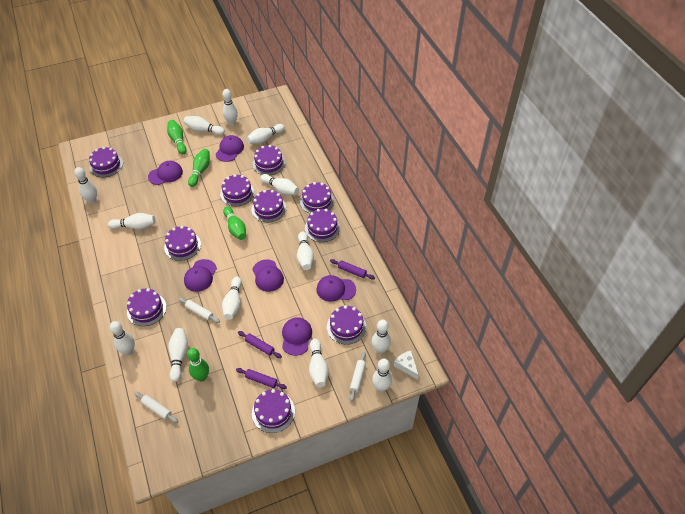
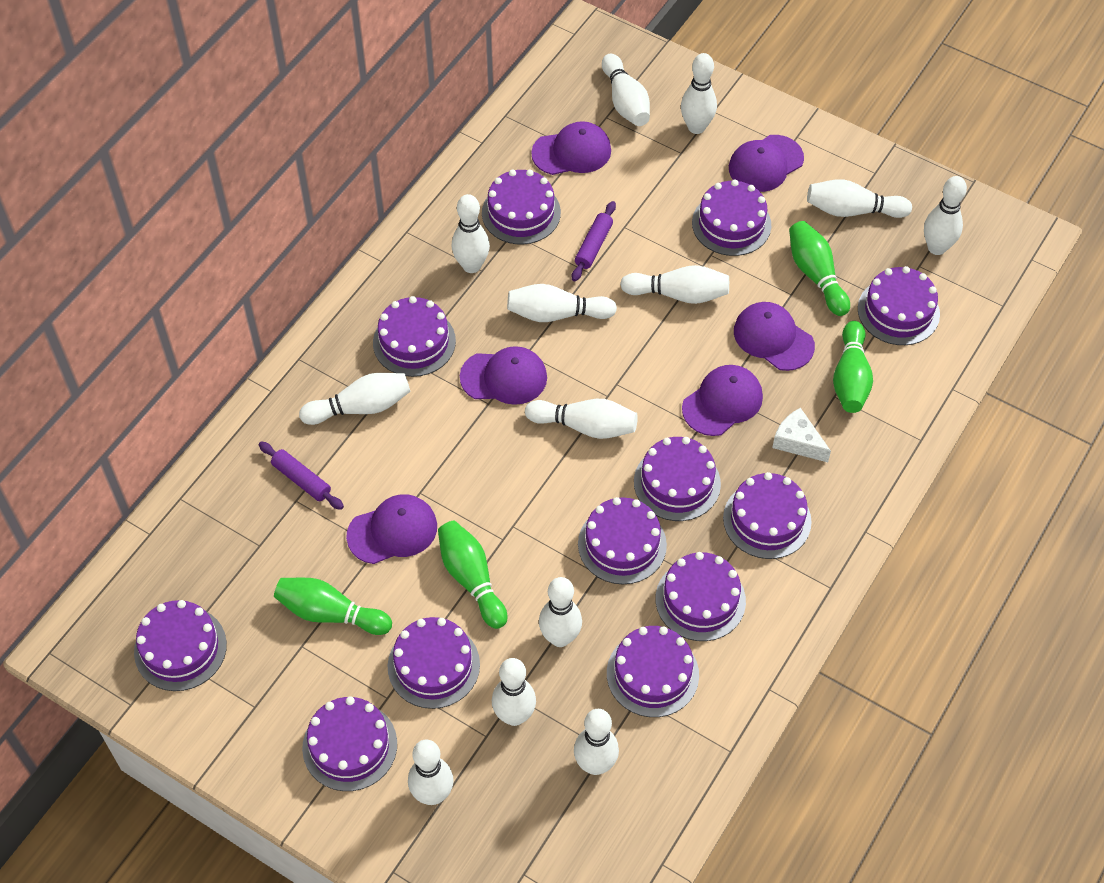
purple cake: [89,147,123,177] [127,288,166,326] [164,226,201,261] [220,174,255,206] [252,190,286,222] [252,389,295,433] [253,145,286,175] [300,182,334,213] [305,209,340,242] [327,305,366,345] = 10 -> [134,600,227,691] [302,696,397,791] [373,296,456,377] [388,617,480,709] [482,169,561,244] [578,497,667,584] [607,626,699,717] [634,437,721,521] [656,552,746,641] [692,180,771,256] [723,472,812,559] [858,266,940,345] = 12
purple rolling pin: [236,368,287,389] [238,331,282,358] [330,259,375,280] = 3 -> [259,441,344,510] [572,201,616,281] = 2
white rolling pin: [134,392,178,423] [179,298,220,323] [350,352,366,401] = 3 -> none = 0

